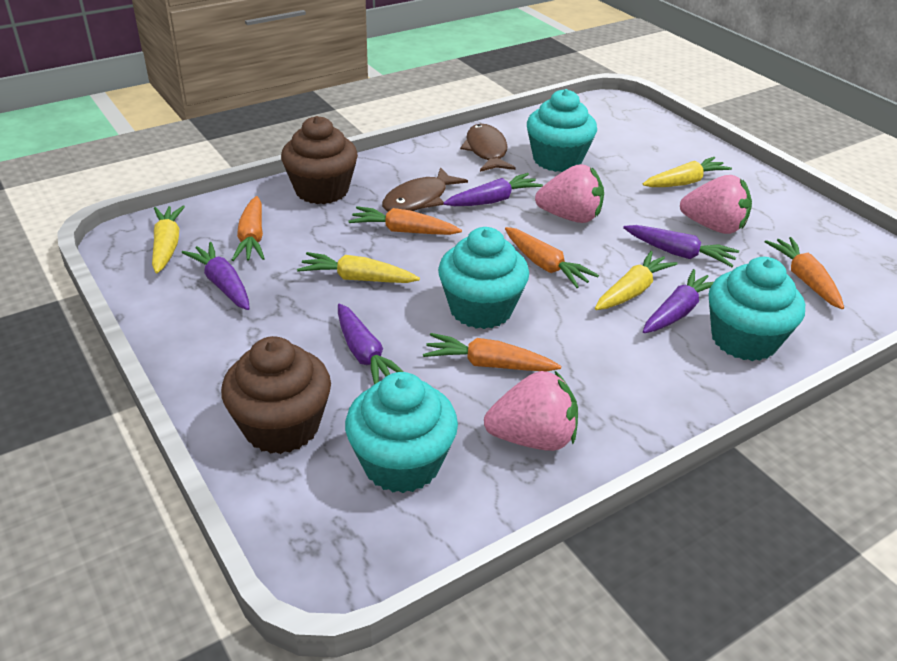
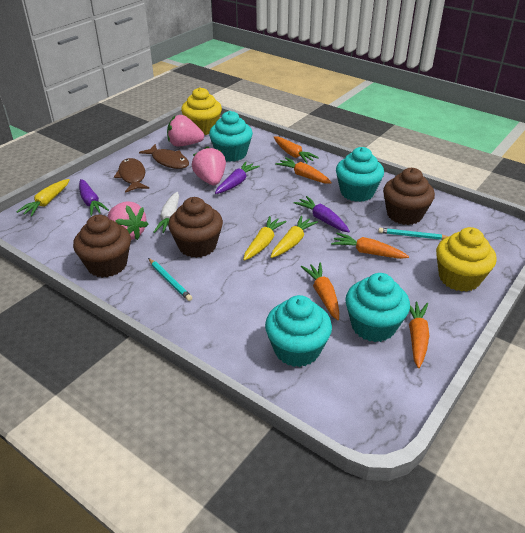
brown cupcake: [221,336,331,454] [281,116,358,204] = 2 -> [73,215,131,278] [168,197,223,258] [383,168,435,225] = 3
purple carrot: [182,242,250,310] [338,303,404,384] [443,173,543,206] [623,225,739,267] [643,269,714,333] = 5 -> [79,179,109,216] [215,162,260,194] [293,196,350,232] = 3
turquoise pencil: none = 0 -> [148,258,192,301] [378,228,449,240] = 2
white carrot: none = 0 -> [153,192,179,233] = 1
yellow carrot: [152,205,185,273] [297,252,420,283] [595,251,678,310] [643,157,732,187] = 4 -> [16,179,70,217] [243,216,287,261] [271,216,318,258] = 3
yellow cupcake: none = 0 -> [181,87,222,135] [436,227,497,292] = 2

